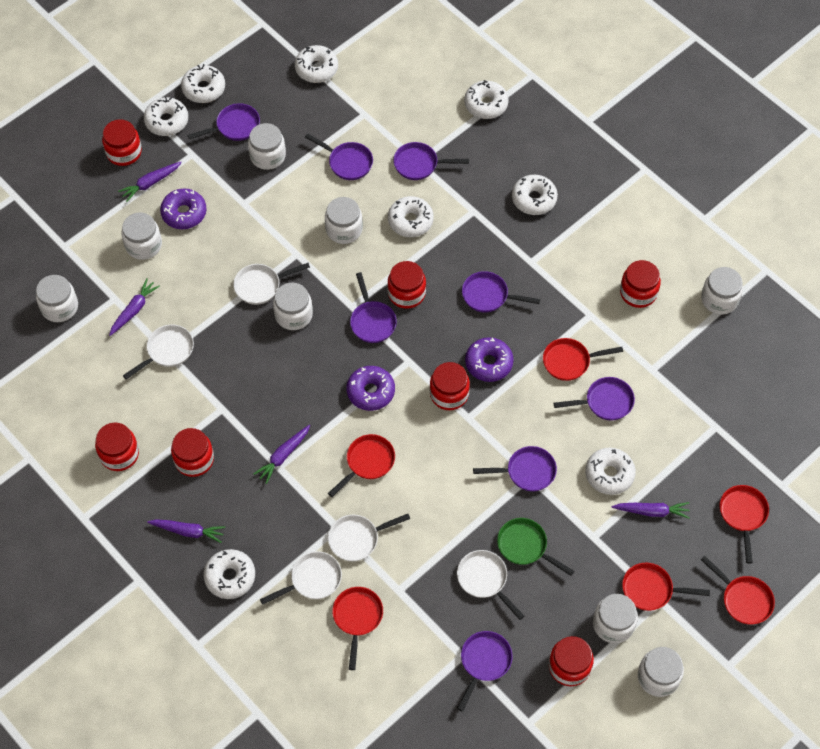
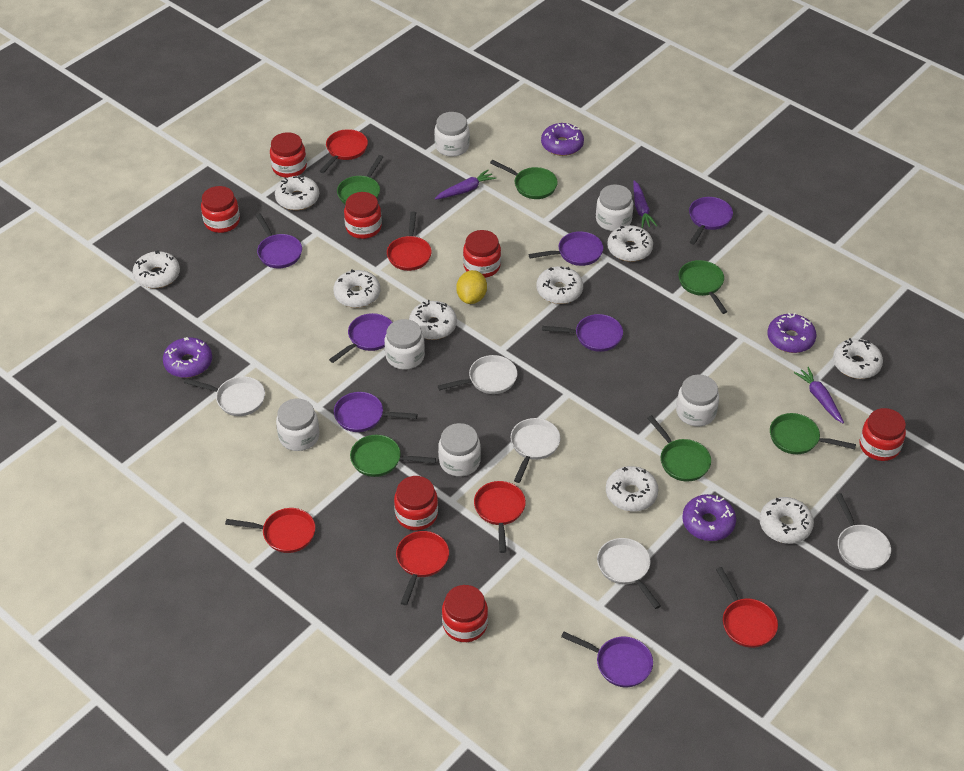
green pan: [497,518,575,576] = 1 -> [337,155,383,205] [350,435,436,477] [490,160,558,199] [647,415,711,482] [679,260,727,314] [770,413,856,454] = 6
purple carrot: [109,278,160,336] [118,162,182,202] [147,519,225,543] [253,425,310,484] [611,502,690,519] = 5 -> [435,170,496,200] [633,180,657,228] [794,367,844,423] = 3
purple donut: [160,188,207,229] [347,366,395,411] [465,337,514,382] = 3 -> [163,337,212,378] [541,123,584,156] [682,494,736,541] [767,313,816,353] = 4
purple pan: [187,103,260,141] [305,133,373,180] [350,272,397,343] [393,142,469,180] [457,631,513,712] [462,271,540,313] [473,446,557,491] [554,377,635,421] = 8 -> [256,213,302,268] [329,313,393,363] [334,392,418,432] [528,231,603,266] [542,314,623,352] [561,632,653,687] [689,197,733,244] = 7
white donut: [144,97,188,136] [181,64,225,103] [204,549,255,599] [295,45,338,83] [388,196,434,237] [464,80,509,119] [512,175,558,215] [585,448,636,495] = 8 -> [133,250,180,288] [275,175,319,210] [333,270,380,308] [409,300,457,340] [537,266,583,304] [606,466,658,512] [607,225,653,262] [759,497,814,544] [833,338,883,379] = 9
white jar: [36,275,78,322] [122,213,162,260] [248,123,286,170] [273,283,313,330] [325,197,363,244] [593,594,638,643] [638,647,684,697] [701,267,743,315] = 8 -> [276,399,319,451] [385,319,425,370] [434,112,470,157] [438,423,481,476] [596,184,633,231] [676,375,719,426] = 6
yellow lemon: none = 0 -> [456,270,487,304] = 1

